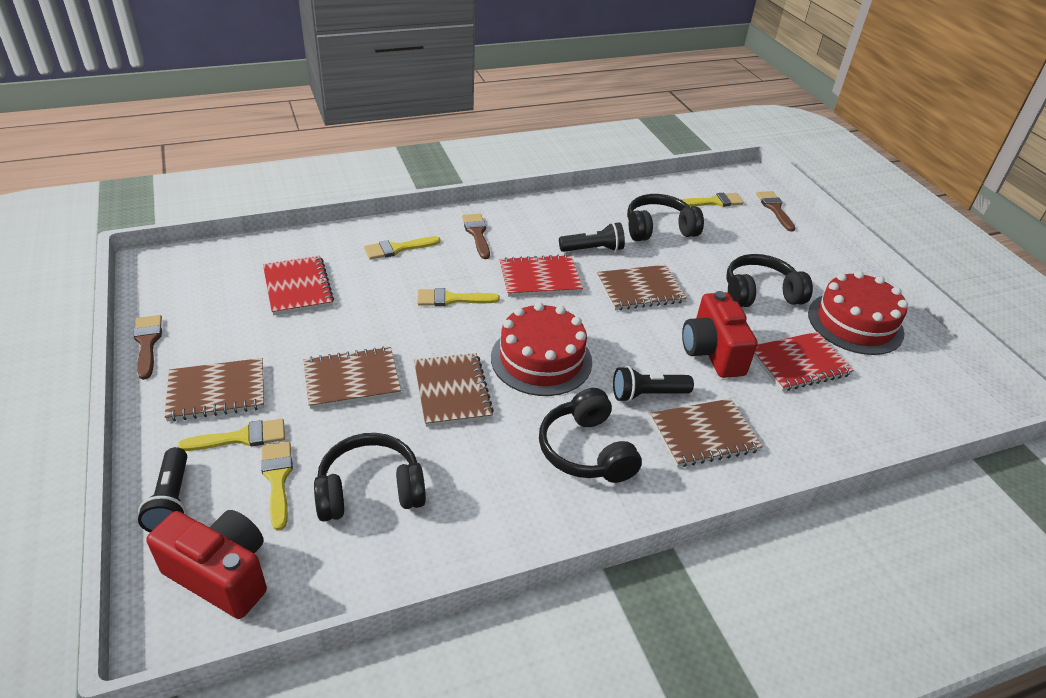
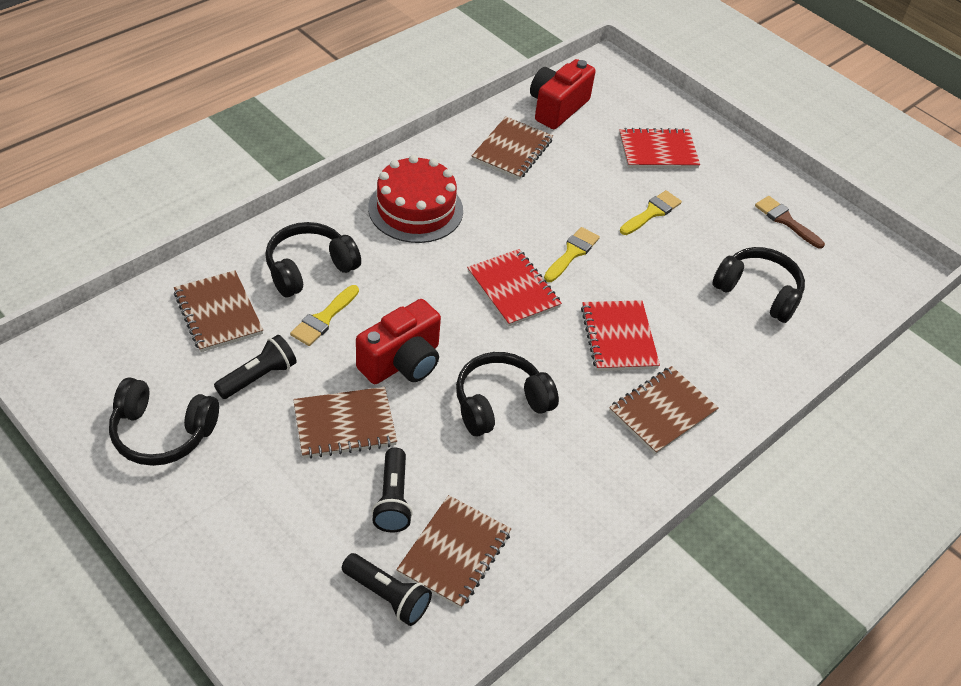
brown brush: [133,315,162,380] [462,214,490,259] [756,191,795,232] = 3 -> [755,196,825,249] = 1
red cake: [491,302,592,396] [808,271,908,355] = 2 -> [368,155,463,243] = 1
yellow brush: [178,419,285,451] [261,442,293,531] [364,236,441,260] [417,288,500,306] [681,193,744,207] = 5 -> [290,285,359,346] [544,227,600,282] [620,190,682,235] = 3

